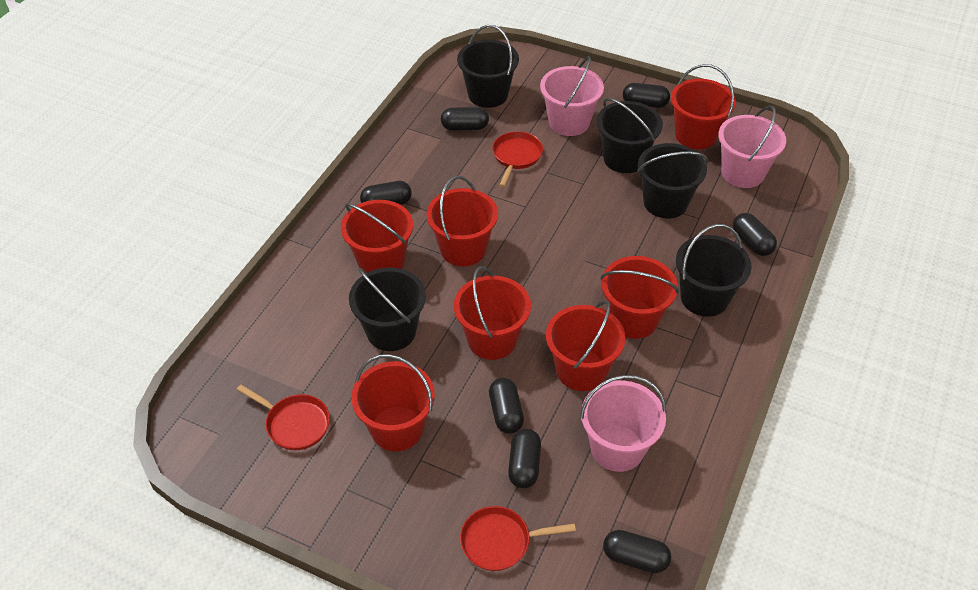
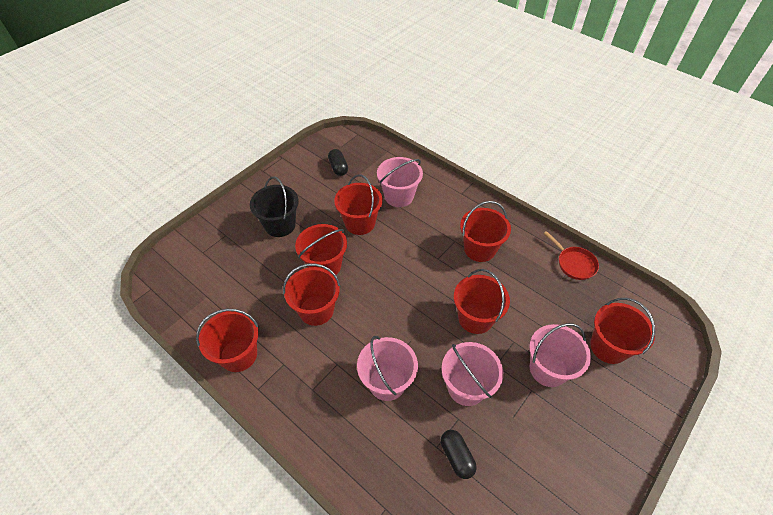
black bucket: [349,267,426,351] [457,25,519,108] [596,98,663,173] [637,143,708,218] [676,224,752,317] = 5 -> [250,177,299,237] = 1
black capsule: [360,181,412,205] [441,107,489,131] [489,378,524,434] [508,429,541,488] [603,530,671,573] [623,83,670,108] [733,213,777,256] = 7 -> [328,149,348,176] [441,430,477,479] = 2
pink bucket: [540,56,604,136] [580,375,667,472] [718,106,786,188] = 3 -> [357,336,418,401] [377,157,423,207] [441,342,503,406] [529,323,591,387] = 4
red pan: [237,385,330,450] [460,506,576,571] [492,131,543,187] = 3 -> [543,231,599,280] = 1

